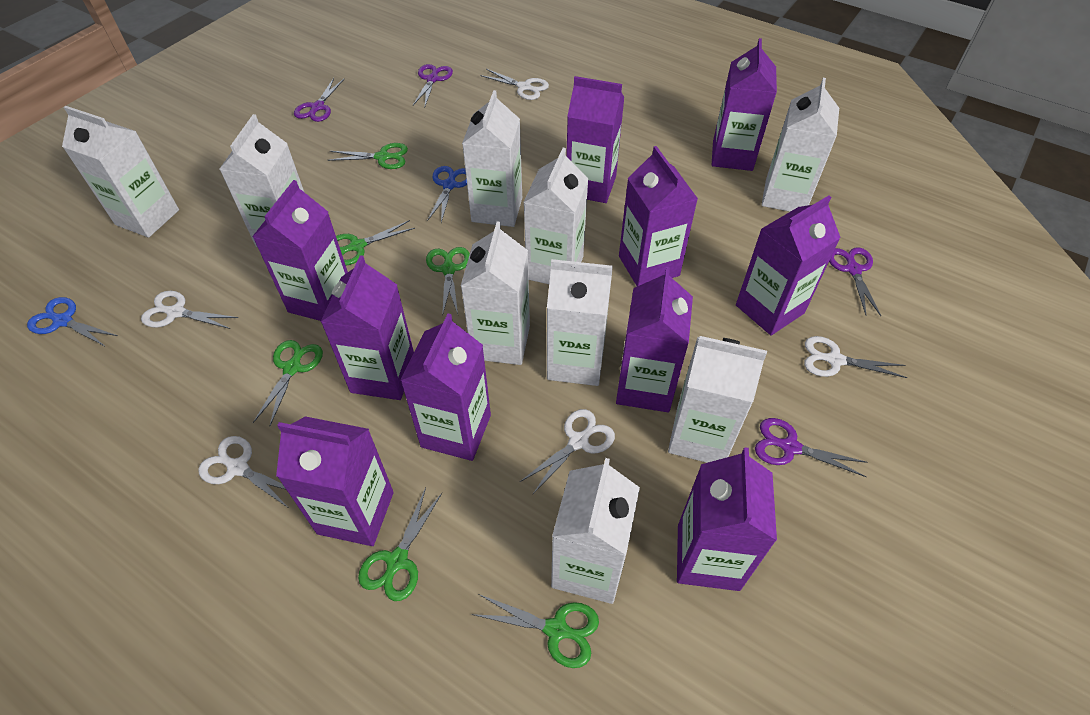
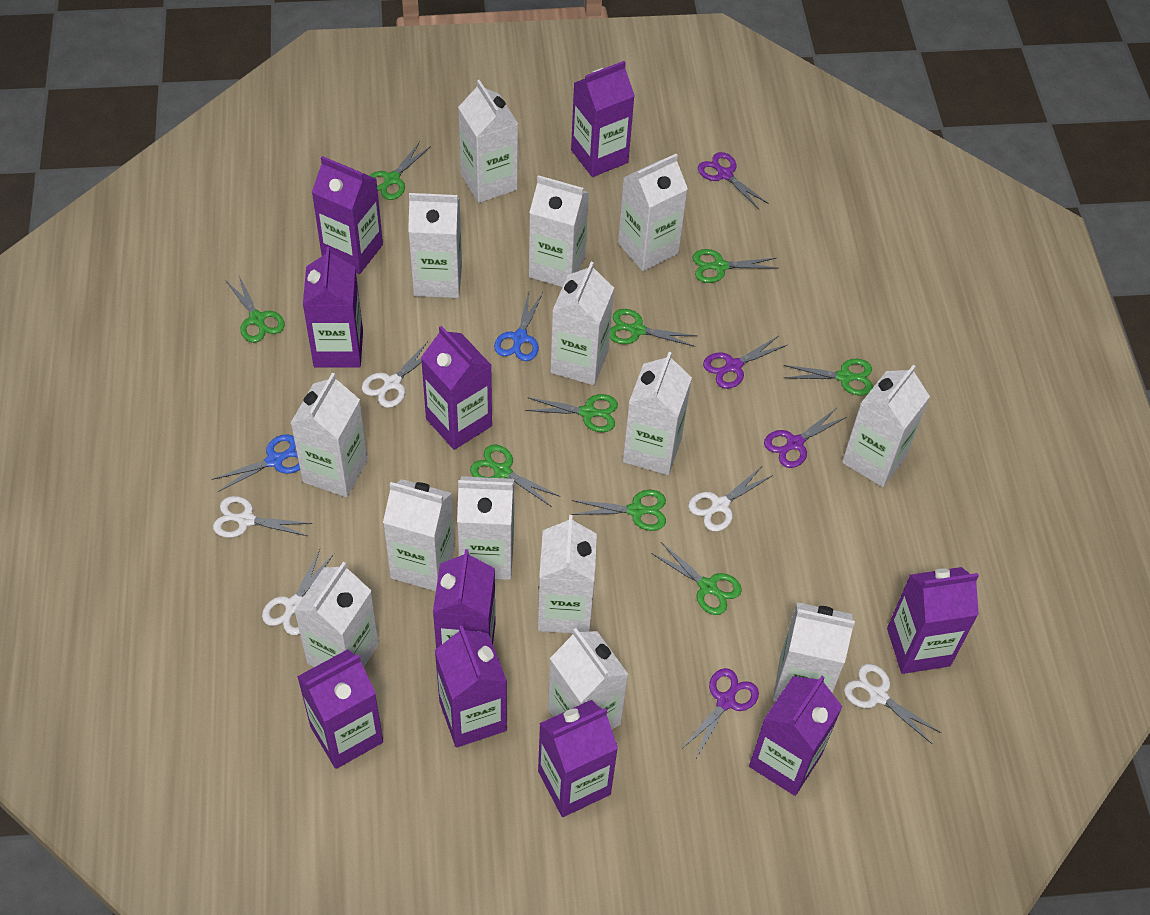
green scissors: [253,340,323,427] [328,143,408,169] [336,220,415,265] [358,488,442,601] [426,247,470,316] [472,594,599,668] = 6 -> [226,276,285,343] [369,142,431,200] [470,444,560,507] [525,394,618,432] [571,490,666,531] [610,309,697,347] [651,542,742,615] [693,249,778,283] [784,359,873,395] = 9
white carton: [62,106,179,238] [220,114,304,247] [461,222,530,365] [462,90,522,227] [523,148,588,284] [547,259,613,386] [551,458,640,604] [668,336,767,463] [762,78,839,212] = 9 -> [291,373,368,497] [294,562,379,667] [383,479,455,591] [408,193,462,298] [457,476,514,580] [458,80,518,203] [529,175,589,287] [538,515,597,633] [548,628,629,729] [550,262,614,385] [618,154,688,271] [623,352,692,475] [773,602,855,702] [842,365,930,487] = 14

